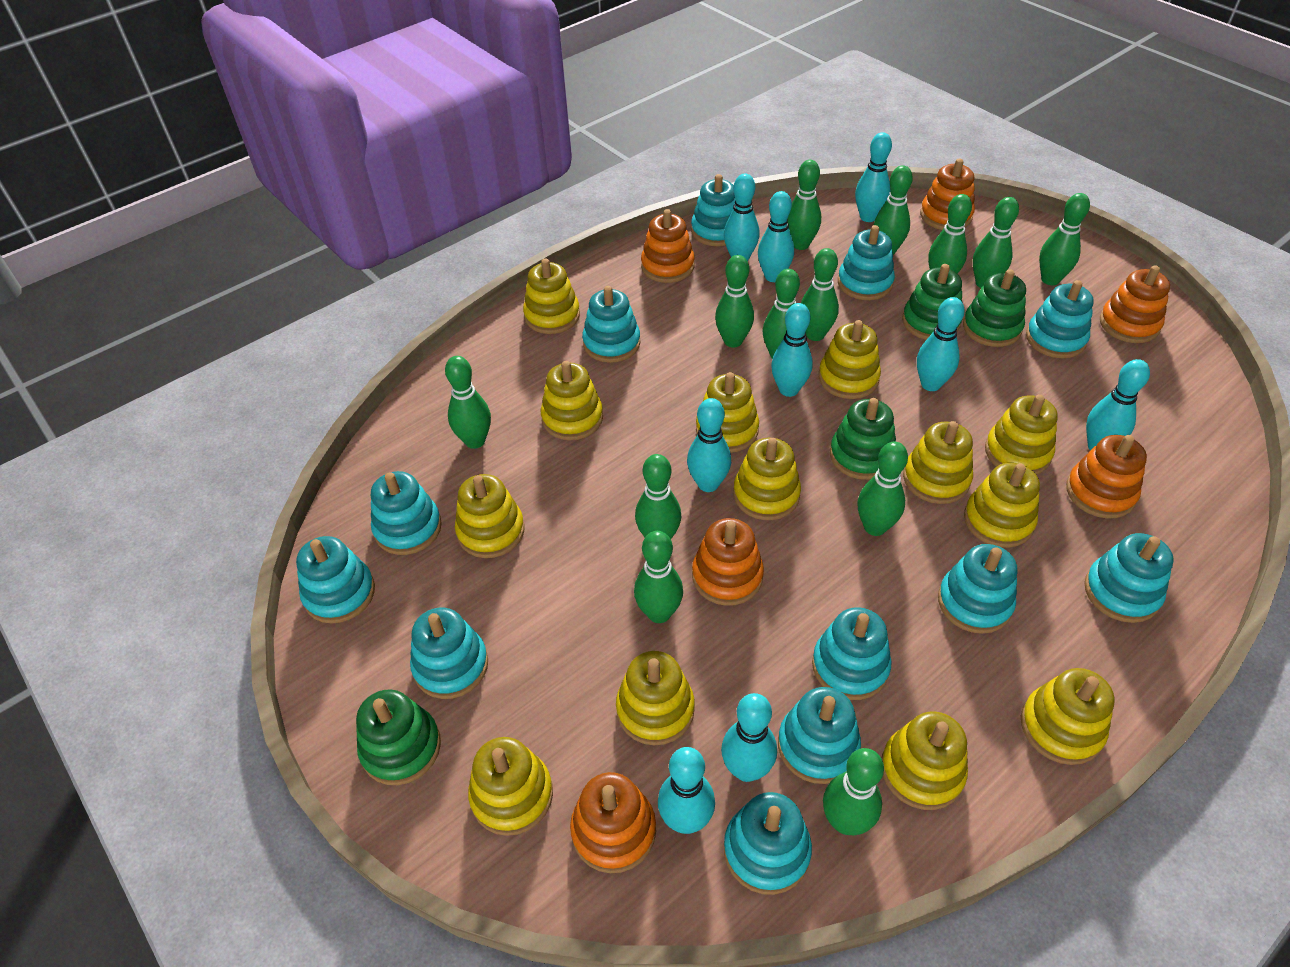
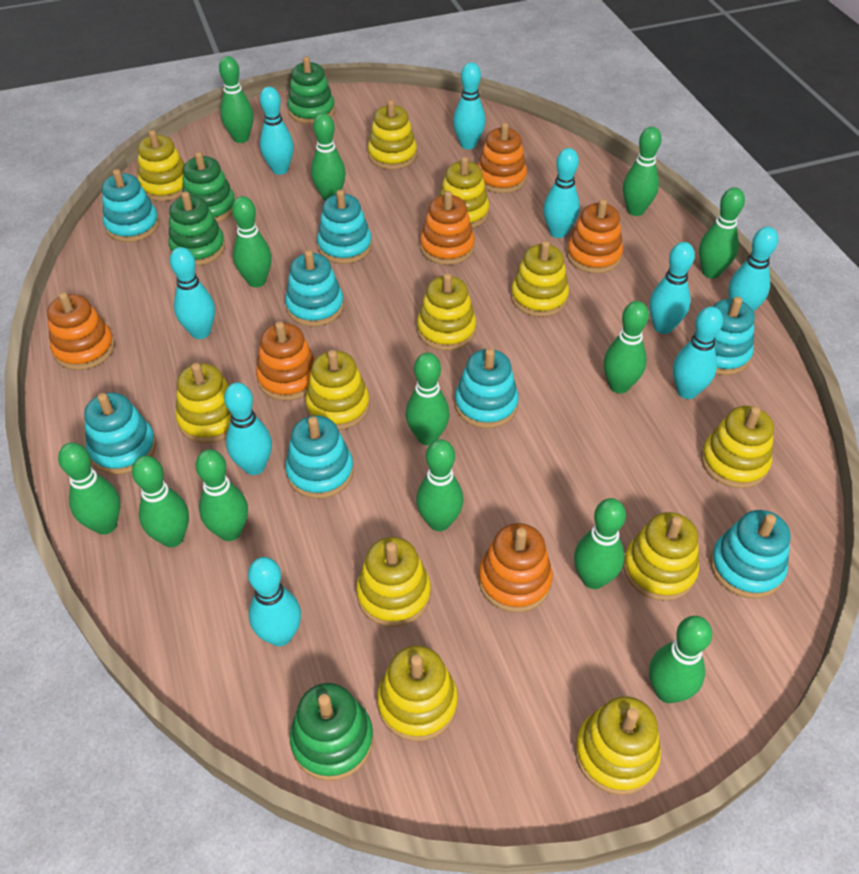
turquoise stacking toy: [296,536,375,623] [371,471,442,555] [410,608,488,699] [582,286,641,363] [691,174,736,246] [724,792,812,895] [778,687,861,784] [812,607,892,700] [838,225,895,300] [938,544,1017,634] [1026,280,1093,358] [1084,533,1174,623] = 12 -> [84,393,156,475] [102,169,159,242] [285,250,344,327] [285,416,354,499] [317,190,372,264] [455,348,519,428] [694,297,755,375] [710,510,791,599] = 8
yellow stacking toy: [455,474,524,558] [468,737,553,836] [523,258,580,334] [541,361,603,440] [616,651,695,745] [696,372,759,453] [733,438,801,520] [819,320,881,399] [882,712,968,810] [903,421,973,504] [964,463,1040,548] [985,394,1058,475] [1021,668,1115,765] = 13 -> [138,130,185,201] [175,363,231,444] [305,350,370,430] [356,537,431,627] [367,100,417,170] [377,645,458,741] [417,273,476,351] [439,157,489,228] [511,241,569,317] [575,696,661,795] [623,512,699,601] [701,406,774,488] = 12

